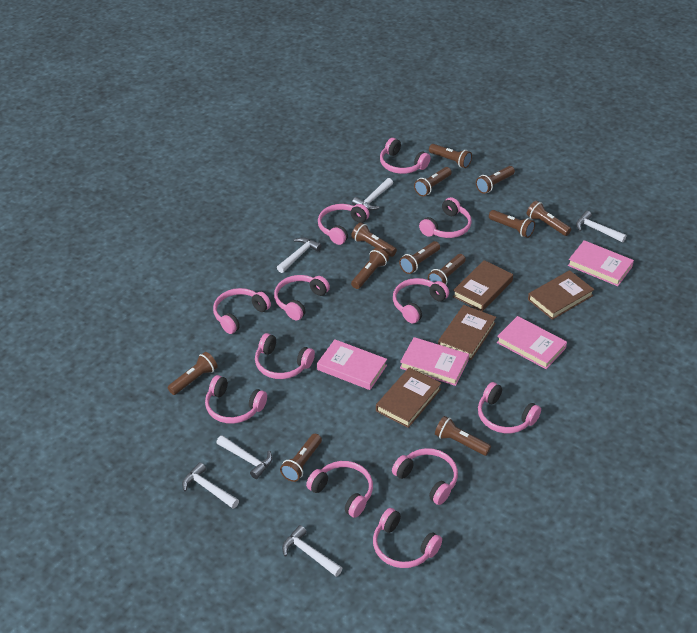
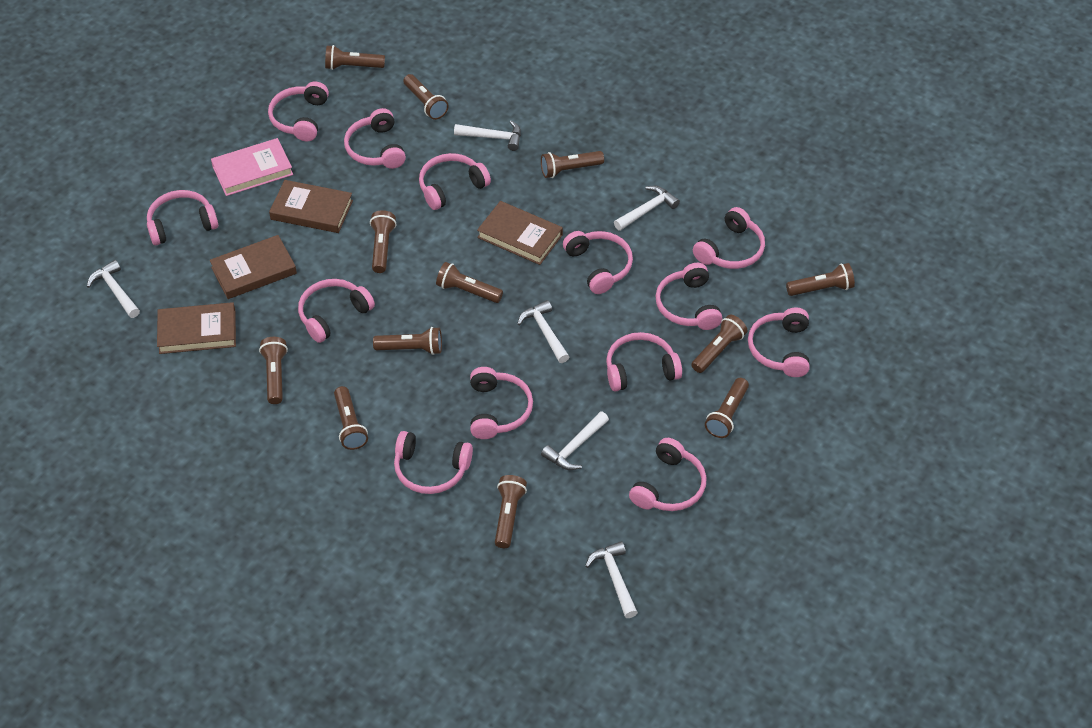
pink book: [317,339,387,390] [400,337,469,386] [497,316,567,369] [568,240,634,286] = 4 -> [211,138,293,196] = 1
pink headphones: [205,375,267,424] [213,288,271,334] [255,333,315,379] [274,275,330,320] [306,461,373,518] [318,204,369,245] [373,508,442,568] [380,138,431,174] [392,448,458,505] [393,278,449,324] [419,197,472,238] [478,382,541,433] = 12 -> [147,190,218,245] [268,82,329,141] [298,279,375,343] [344,108,406,169] [394,431,473,494] [419,153,491,210] [470,367,533,439] [563,231,633,294] [606,332,682,391] [629,438,707,511] [655,263,722,330] [693,207,765,269] [748,307,809,377] = 13

